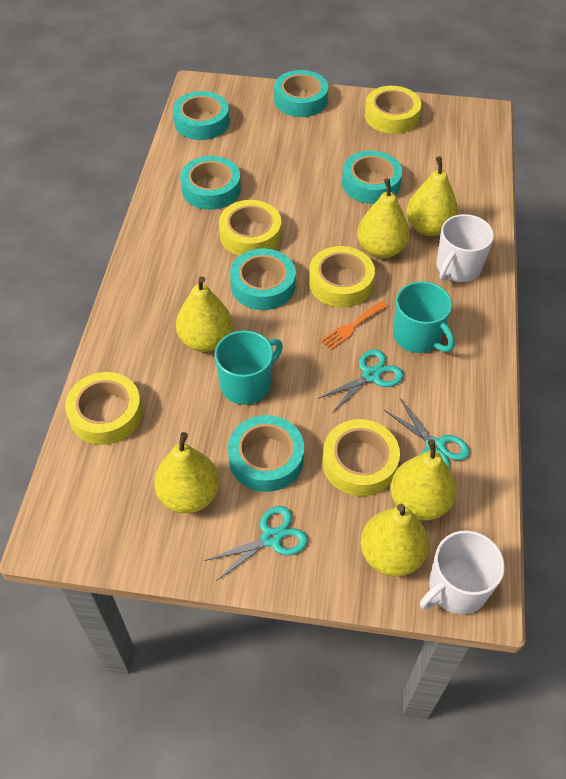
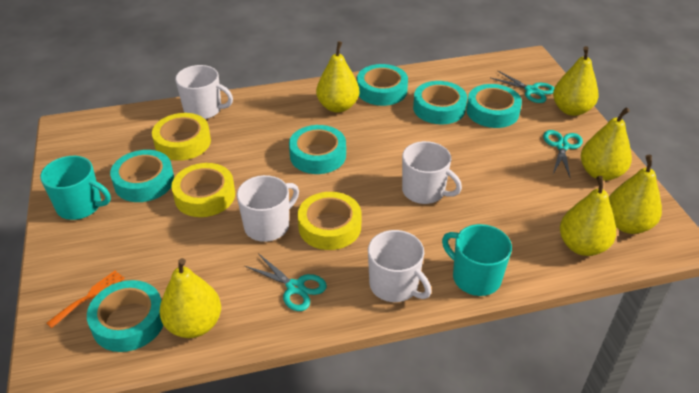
white mug: [420,530,505,614] [436,214,494,282] = 2 -> [175,65,233,119] [237,175,299,242] [368,230,431,302] [402,141,462,204] = 4
yellow tape: [65,372,142,445] [219,200,281,256] [309,246,375,307] [322,419,400,496] [365,86,421,134] = 5 -> [152,113,211,161] [171,163,235,217] [298,192,362,250] = 3

